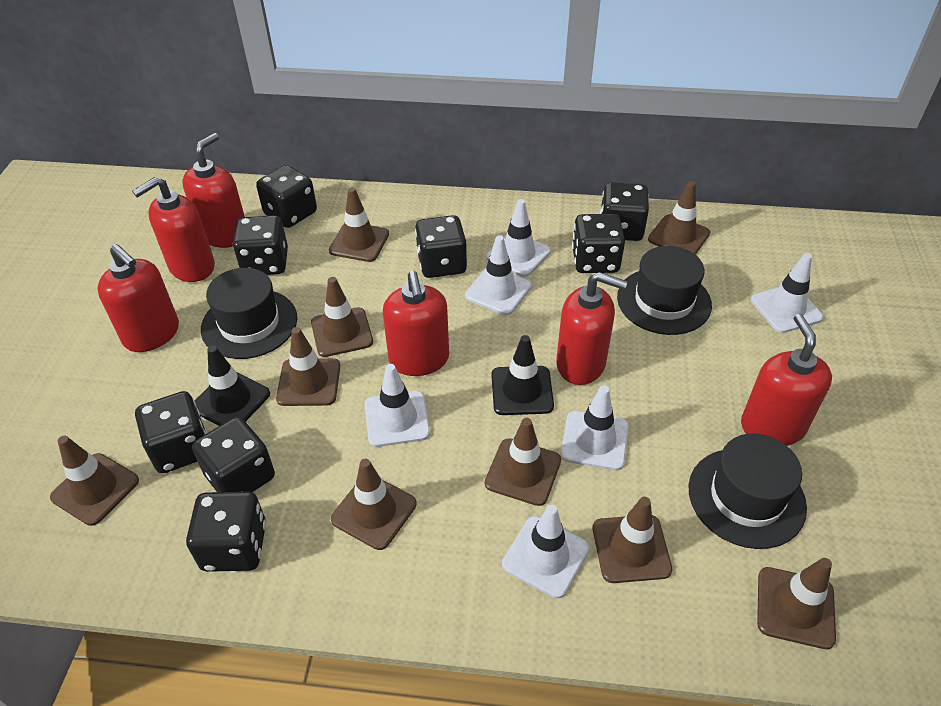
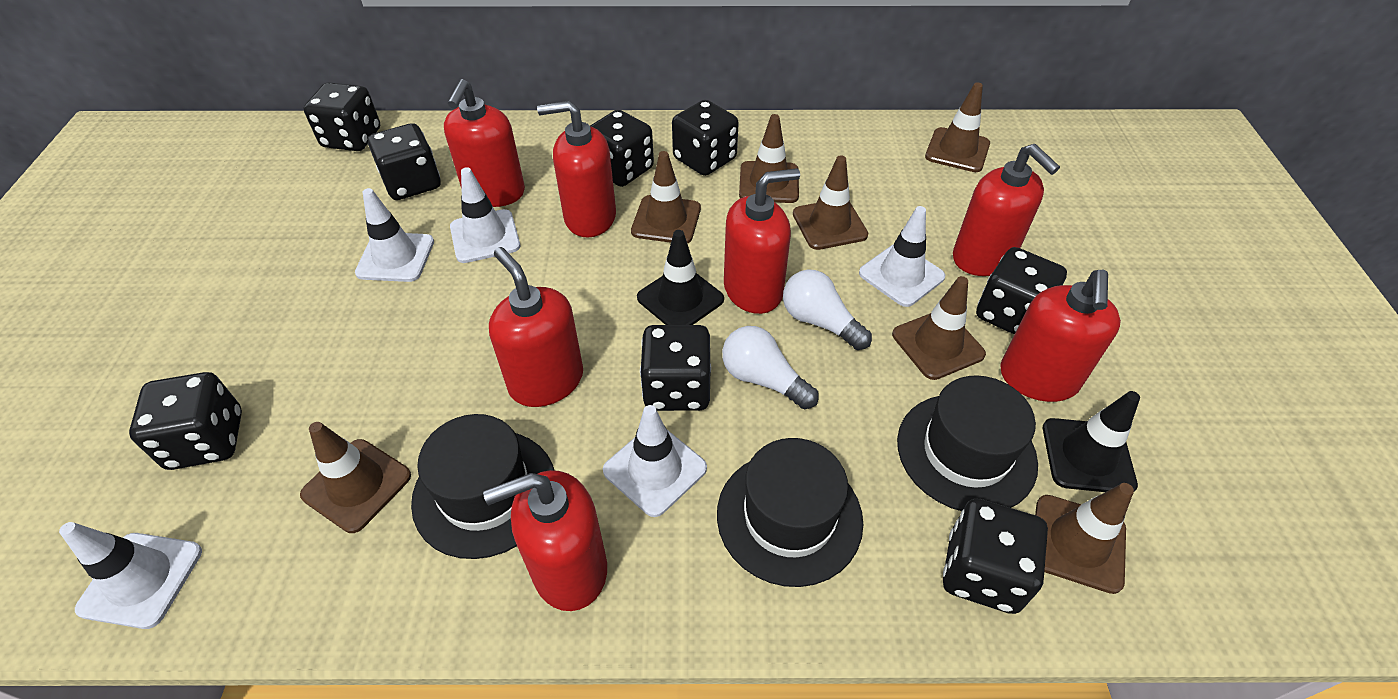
brown traffic cone: [50,436,139,526] [276,327,340,406] [311,277,373,357] [329,187,389,262] [331,459,417,550] [485,418,561,506] [593,497,672,583] [648,181,710,255] [757,558,836,649] = 9 -> [300,422,411,533] [631,151,701,243] [739,114,799,203] [793,156,868,250] [892,276,986,380] [925,82,990,172] [1035,483,1134,594] = 7
red soap dispenser: [97,244,179,352] [132,177,215,282] [182,133,245,248] [383,271,449,376] [556,272,628,385] [741,314,832,446] = 6 -> [444,79,525,207] [483,470,607,611] [489,247,583,407] [537,101,616,238] [724,168,800,314] [953,144,1060,276] [1000,270,1121,402] = 7
white light bulb: none = 0 -> [722,326,819,409] [783,269,872,350] = 2
white traffic cone: [365,364,430,447] [465,235,532,315] [486,199,551,277] [502,505,589,598] [561,385,629,470] [751,253,823,333] = 6 -> [59,522,202,629] [355,188,434,282] [450,167,520,263] [603,405,707,517] [859,206,945,307] = 5

